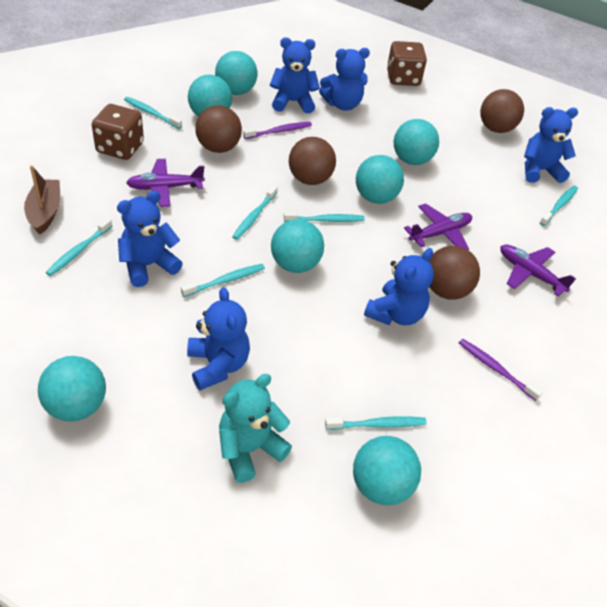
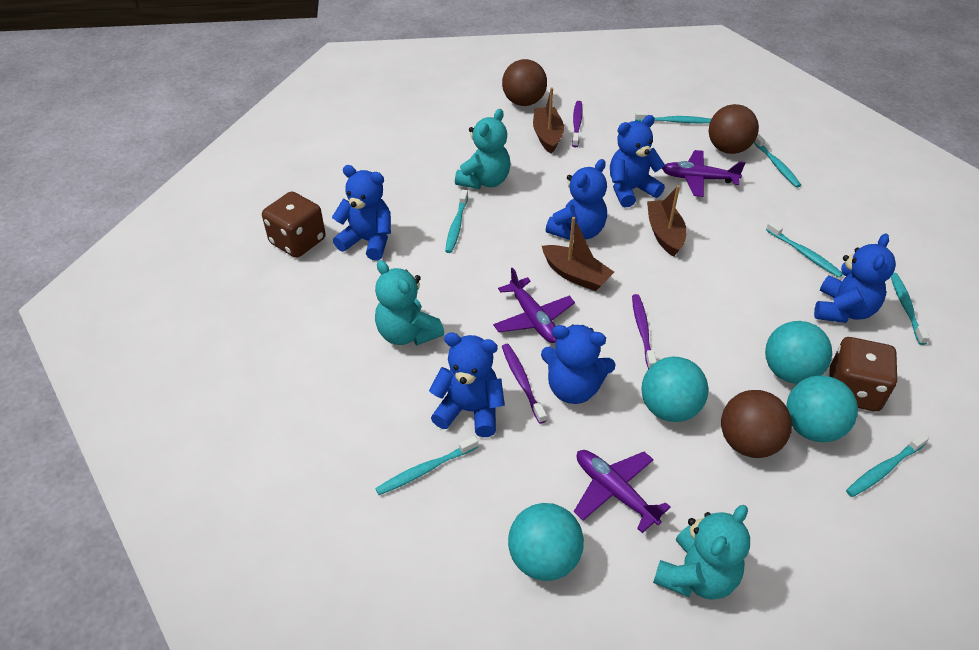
brown ball: [195,105,242,153] [289,137,336,185] [429,246,480,300] [480,89,524,133] = 4 -> [502,59,547,106] [709,104,759,154] [721,390,792,458] = 3
brown boat: [24,165,60,235] = 1 -> [533,87,564,154] [542,217,614,291] [647,185,686,257] = 3
purple toothbrush: [243,122,312,139] [459,339,543,401] = 2 -> [502,344,547,424] [572,101,583,148] [632,294,657,369] = 3
turquoise ball: [38,356,106,422] [188,75,232,116] [215,51,258,95] [271,219,324,273] [353,436,421,505] [356,155,404,204] [393,119,439,165] = 7 -> [508,503,584,581] [641,357,709,422] [765,321,832,384] [786,375,858,442] = 4
turquoise teddy bear: [219,374,292,483] = 1 -> [375,260,444,345] [455,109,511,189] [653,505,750,600] = 3

